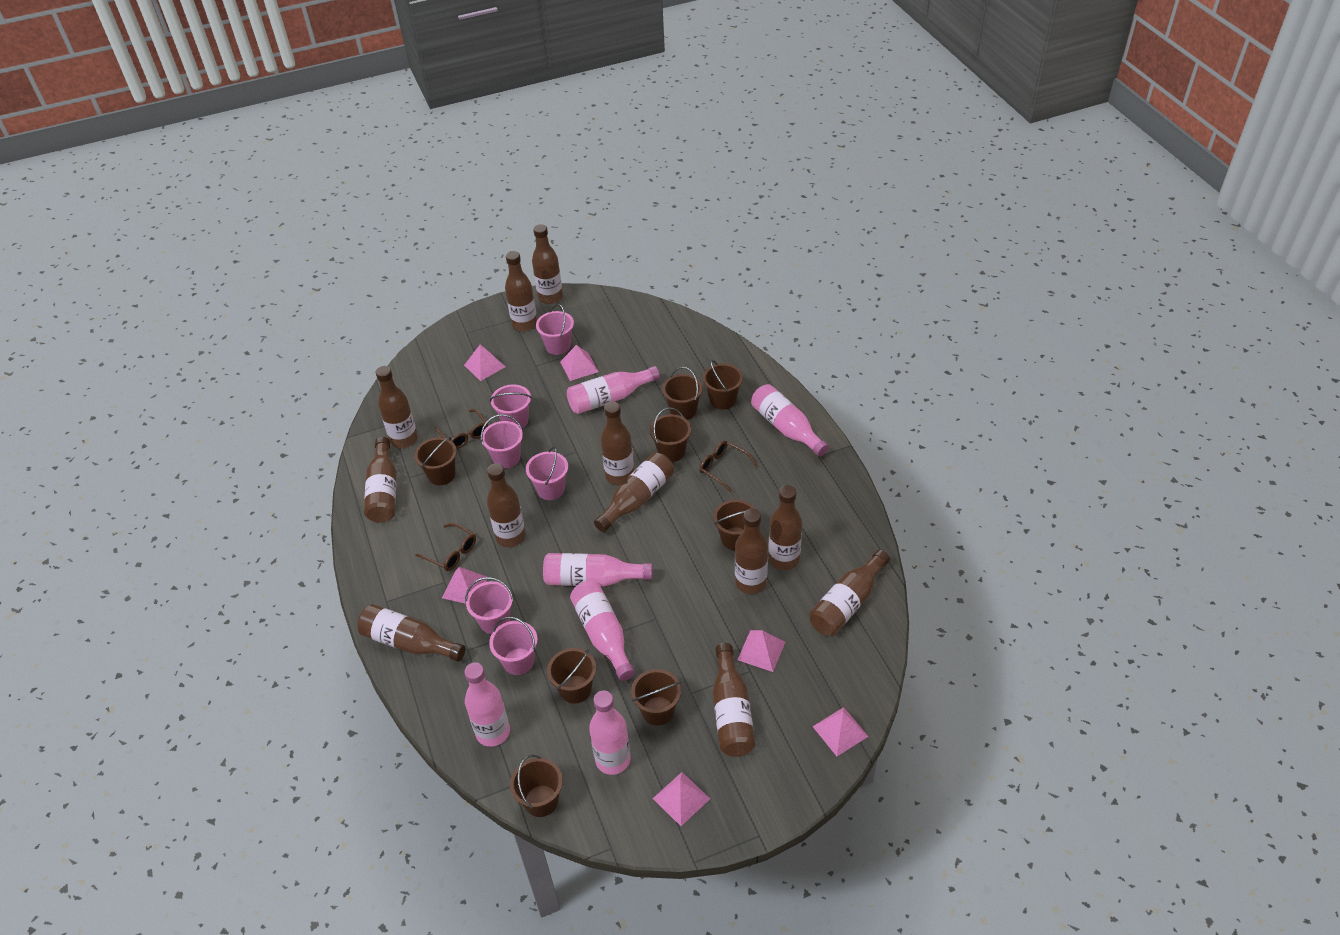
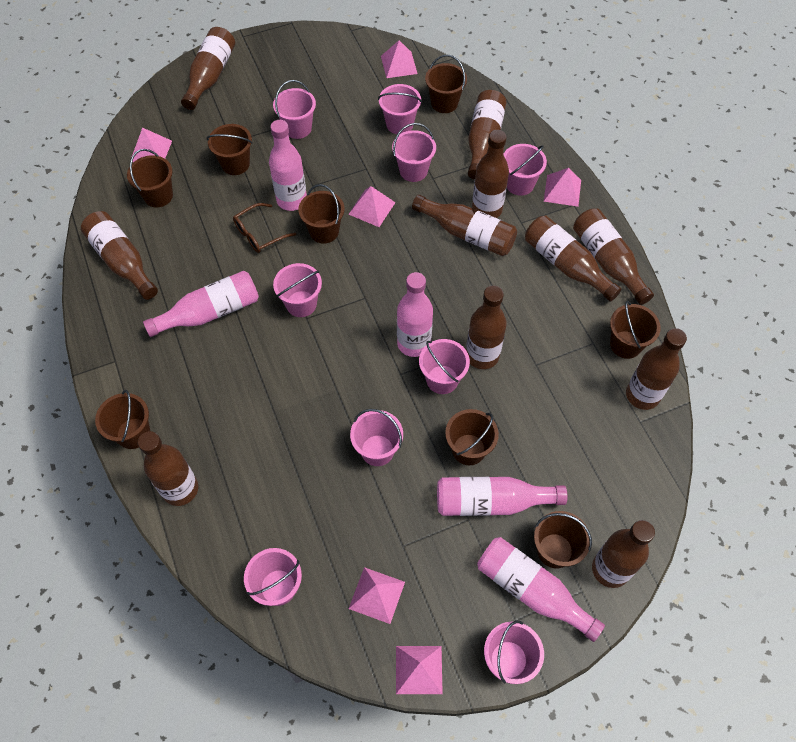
brown bottle: [357,604,465,662] [364,437,396,523] [376,366,418,448] [487,463,526,547] [505,251,537,332] [532,224,563,304] [594,452,674,532] [601,401,634,485] [713,643,755,757] [735,509,768,594] [768,485,802,570] [809,550,890,636] = 12 -> [81,211,158,300] [138,431,198,506] [181,27,235,110] [412,195,517,256] [466,285,507,369] [468,90,506,180] [472,130,509,218] [525,216,621,301] [573,209,654,305] [592,520,655,588] [626,328,687,410] = 11
brown glasses: [415,523,476,571] [434,409,488,449] [699,441,758,493] = 3 -> [233,203,296,253] = 1
pink bottle: [464,663,510,747] [543,553,653,586] [567,366,660,414] [570,581,635,681] [589,690,631,775] [751,384,829,457] = 6 -> [143,271,259,337] [269,120,307,211] [397,272,433,357] [437,477,567,516] [477,537,605,642] = 5
pink bucket: [465,577,514,634] [481,414,523,468] [489,617,538,675] [490,384,532,428] [526,446,568,500] [536,304,574,355] = 6 -> [244,548,302,606] [273,80,316,139] [273,263,322,317] [350,409,403,466] [378,84,422,134] [392,123,436,182] [419,339,470,394] [484,621,544,684] [503,144,547,196] = 9

